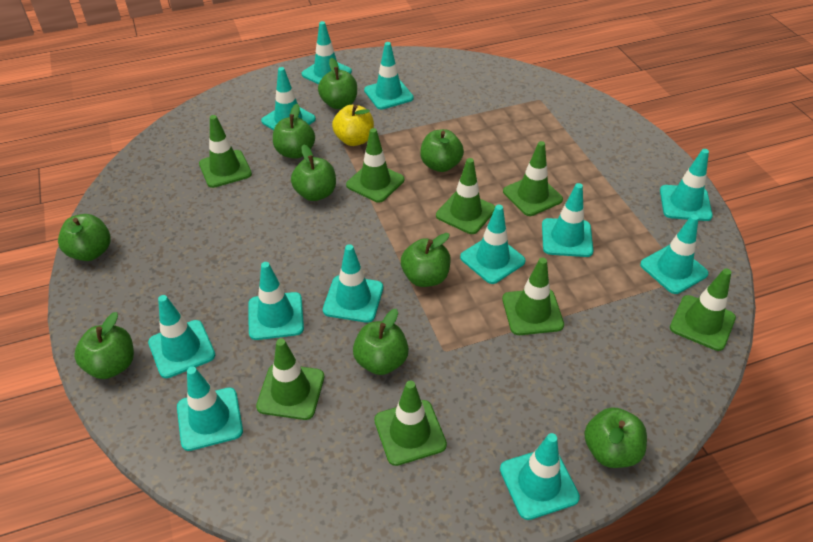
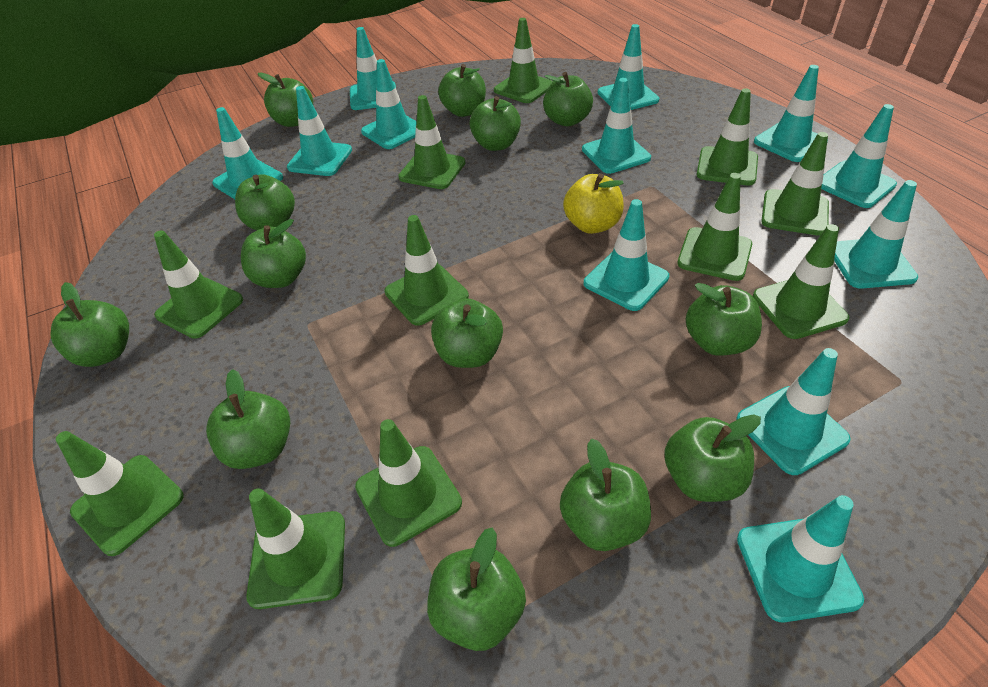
green apple: [58,214,111,261] [74,312,134,379] [273,104,315,159] [291,144,336,201] [318,58,357,109] [353,309,409,375] [401,233,451,287] [420,129,464,172] [584,407,647,468] = 9 -> [50,282,129,367] [206,369,290,469] [235,174,295,230] [241,219,306,288] [258,73,313,127] [427,527,526,651] [431,298,503,368] [438,64,486,117] [470,96,521,151] [543,72,593,126] [560,439,651,551] [664,414,761,502] [686,283,762,356] = 13
green traffic cone: [199,115,252,188] [256,339,324,420] [346,128,404,203] [374,381,447,466] [436,158,495,234] [502,257,564,335] [503,141,563,216] [670,269,736,351] = 8 -> [56,431,184,556] [154,230,243,339] [246,488,345,609] [355,419,462,547] [385,215,469,326] [398,95,465,189] [494,18,553,103] [677,173,752,281] [696,88,758,185] [753,224,849,339] [761,132,829,236] = 11

